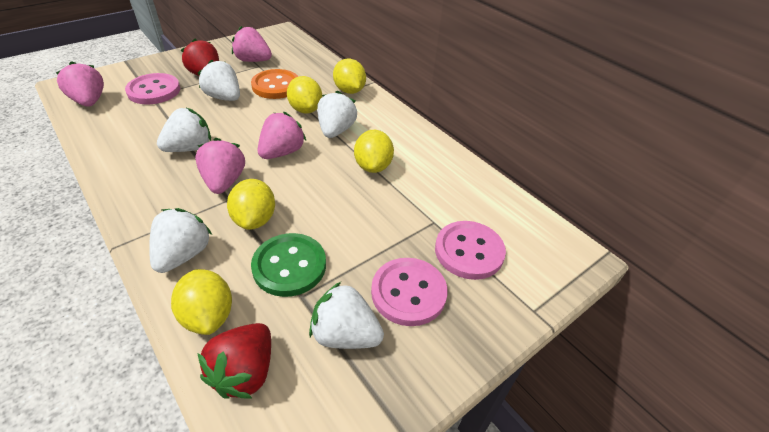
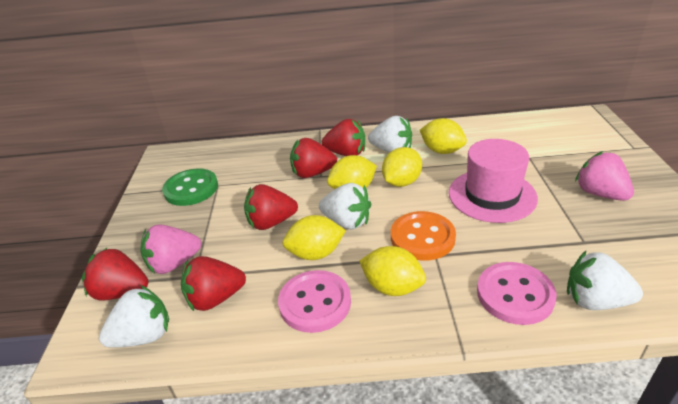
pink button: [125,73,180,105] [371,258,448,326] [435,221,506,280] = 3 -> [278,270,351,333] [477,262,557,325] = 2
pink hat: none = 0 -> [449,139,538,223] = 1
pink strawberry: [56,61,104,107] [195,138,245,194] [232,26,272,62] [257,112,306,159] = 4 -> [140,224,201,274] [575,151,634,201] = 2
red strawberry: [181,38,219,76] [198,323,271,399] = 2 -> [82,248,148,301] [181,256,246,311] [244,184,298,230] [290,138,337,178] [322,119,365,156] = 5
white strawberry: [149,208,212,273] [157,108,211,152] [198,59,240,101] [309,282,384,349] [317,90,357,138] = 5 -> [99,285,169,348] [319,183,371,229] [368,116,412,153] [567,251,643,310] = 4

